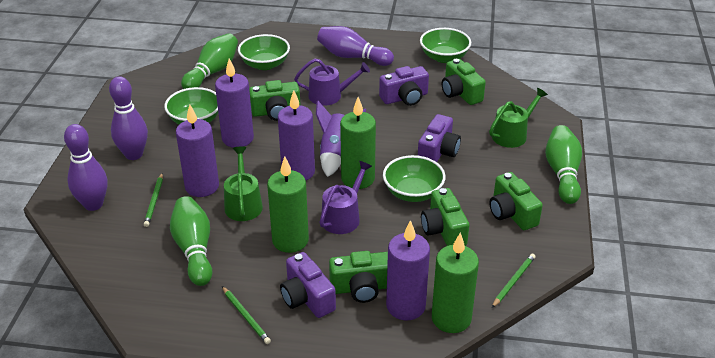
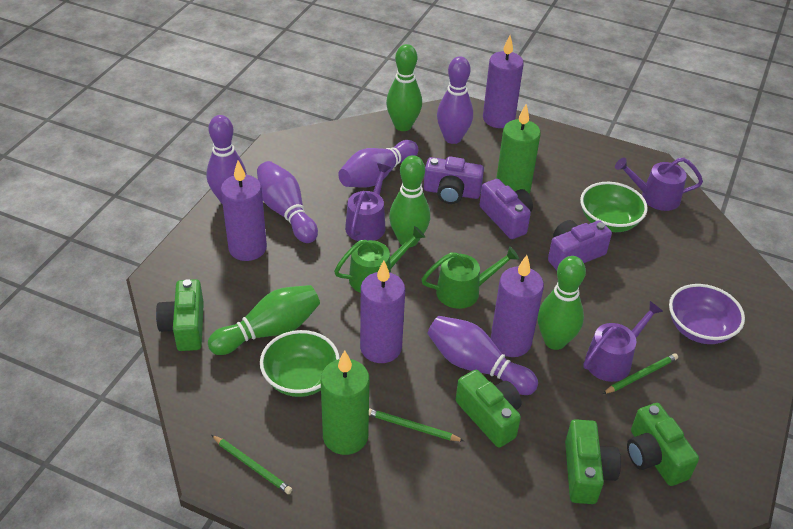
green bowl: [164,87,218,125] [238,34,290,70] [383,155,446,202] [420,28,471,63] = 4 -> [260,330,340,397] [580,182,648,232] = 2
green bowling pin: [170,196,212,286] [181,33,238,89] [545,125,582,204] = 3 -> [208,285,320,355] [386,44,422,131] [389,155,430,247] [538,256,586,350] = 4
green camera: [249,80,300,121] [329,251,388,303] [421,188,469,246] [442,59,486,105] [489,172,543,230] = 5 -> [156,279,204,351] [456,370,522,447] [565,419,621,504] [627,403,699,486] = 4
green candle: [267,157,309,253] [340,97,376,189] [432,232,479,333] = 3 -> [321,350,369,455] [496,104,541,194] = 2
purple bowl: none = 0 -> [669,284,745,344] = 1
purple bowling pin: [64,124,108,211] [109,76,148,160] [317,26,394,66] = 3 -> [206,115,247,204] [257,161,318,243] [338,140,419,188] [427,316,538,395] [437,56,473,144] = 5
purple rocket: [316,101,366,177] = 1 -> none = 0
purple watering can: [294,59,370,106] [319,161,372,234] = 2 -> [345,163,391,241] [583,301,663,382] [615,158,703,211] = 3

